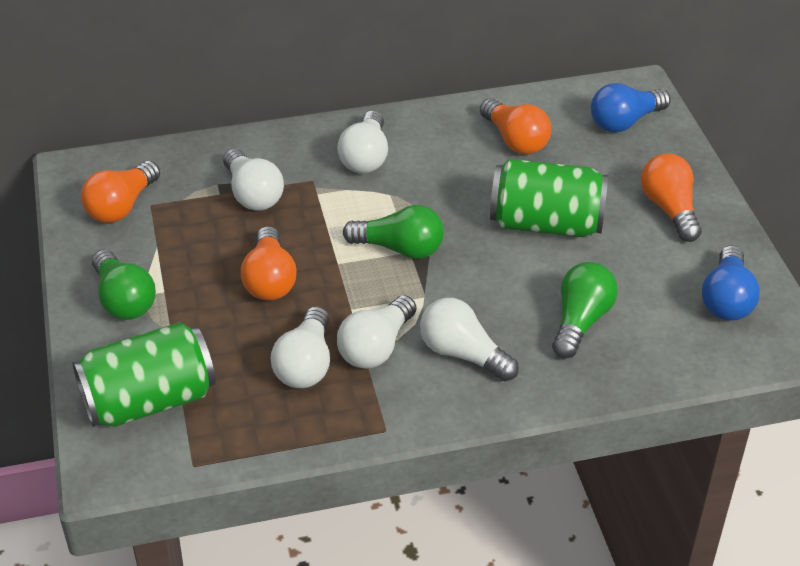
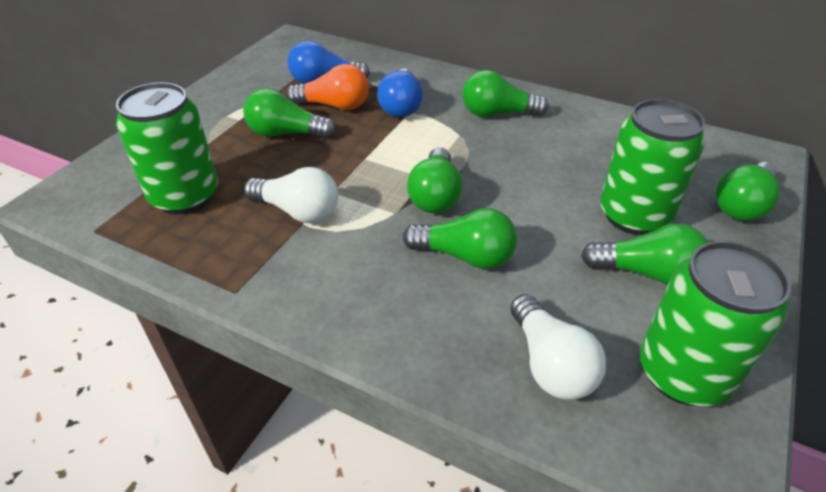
green can: [73,322,216,427] [490,159,608,237] = 2 -> [116,82,218,215] [600,99,705,235] [640,241,791,406] = 3
green light bulb: [92,249,156,320] [343,205,444,259] [552,262,618,358] = 3 -> [243,88,336,138] [403,208,517,269] [407,147,463,213] [462,70,548,117] [581,224,708,285] [716,162,780,221] = 6
orange light bulb: [81,161,160,223] [241,226,297,300] [480,98,551,154] [641,153,702,242] = 4 -> [286,64,369,110] = 1
white light bulb: [223,148,284,211] [271,306,330,388] [337,110,388,173] [337,295,417,369] [420,298,519,381] = 5 -> [244,167,338,224] [510,294,606,400] = 2

